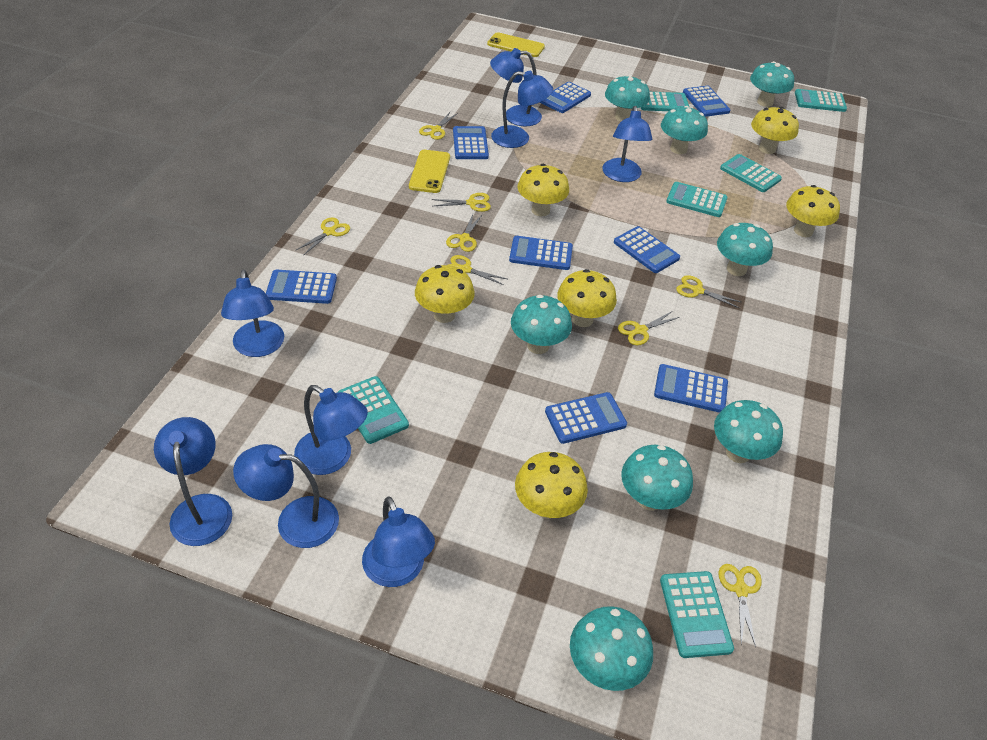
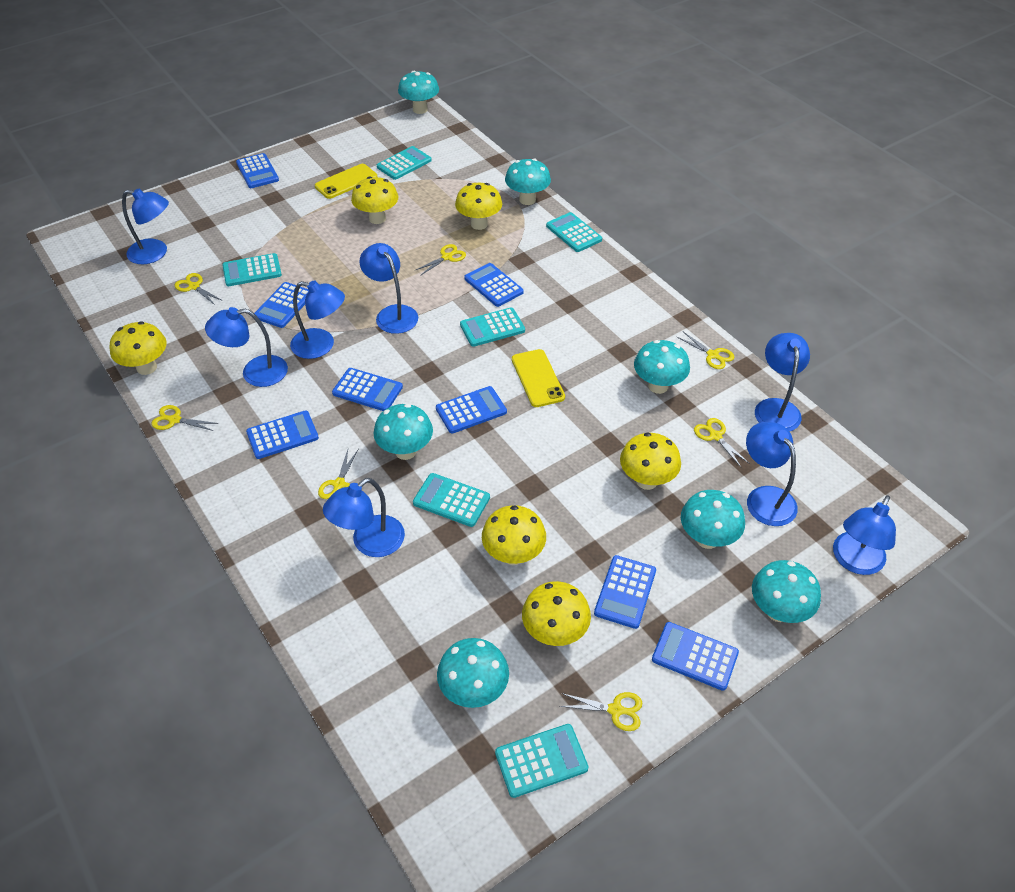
turquoise mushroom: [511,295,572,354] [570,606,653,691] [605,75,650,122] [621,445,693,511] [661,106,708,154] [714,400,783,463] [717,223,773,276] [750,61,794,107] = 8 -> [374,404,433,460] [398,71,439,114] [437,638,509,708] [505,159,551,205] [634,340,690,394] [681,490,745,549] [752,560,821,623] = 7
yellow scissors: [295,217,350,256] [419,112,458,140] [432,193,491,212] [446,214,483,252] [448,255,507,285] [618,311,680,345] [676,275,741,308] [719,564,762,647] = 8 -> [151,405,218,431] [175,273,223,305] [318,449,359,499] [414,244,466,276] [559,692,642,731] [677,332,734,369] [694,418,750,467] = 7

